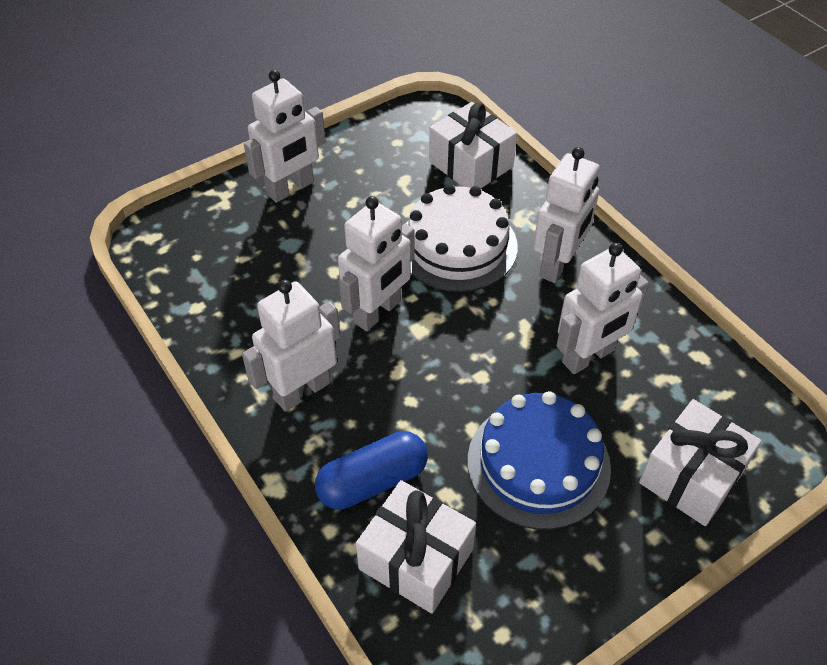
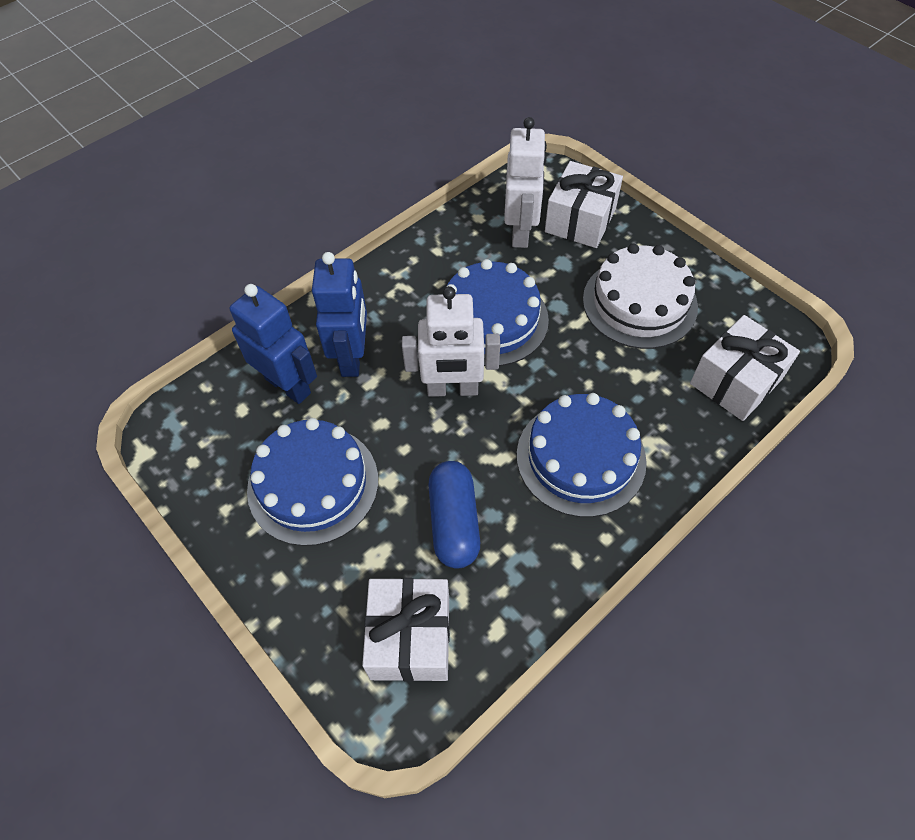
blue cake: [468,391,611,530] = 1 -> [247,418,378,546] [446,259,549,366] [517,393,647,517] = 3
blue robot: none = 0 -> [230,284,317,404] [312,252,367,377] = 2
white robot: [242,280,340,412] [244,70,326,203] [338,196,415,331] [533,147,599,283] [556,243,649,374] = 5 -> [402,286,500,397] [504,117,547,248] = 2

